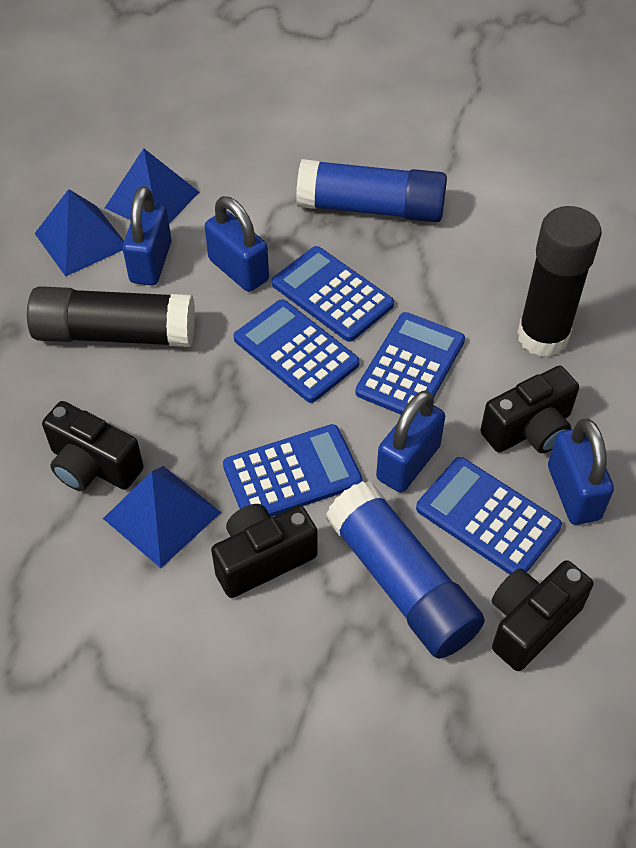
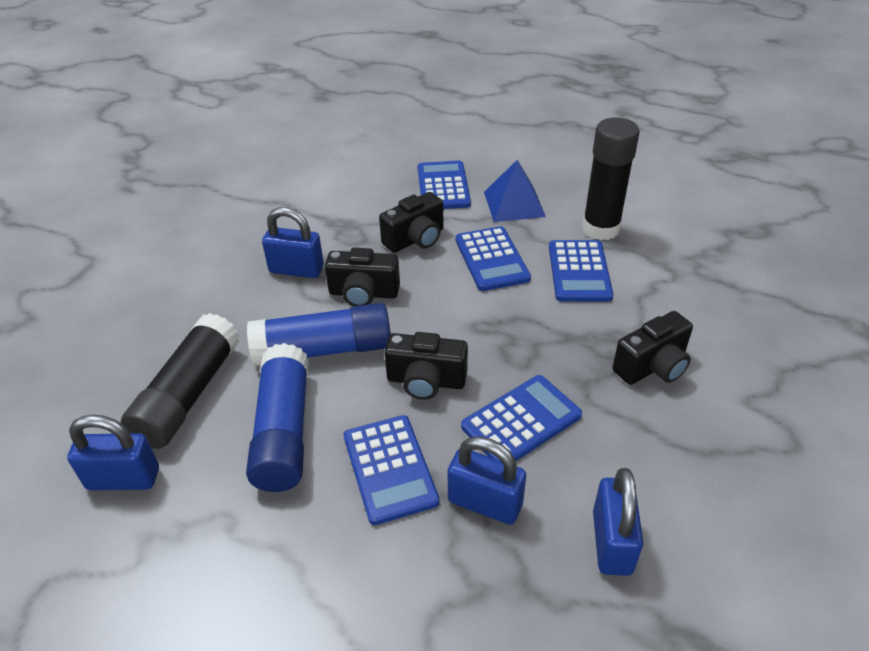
blue pyramid: [34,189,124,276] [103,466,221,568] [105,148,199,224] = 3 -> [484,160,546,222] = 1

